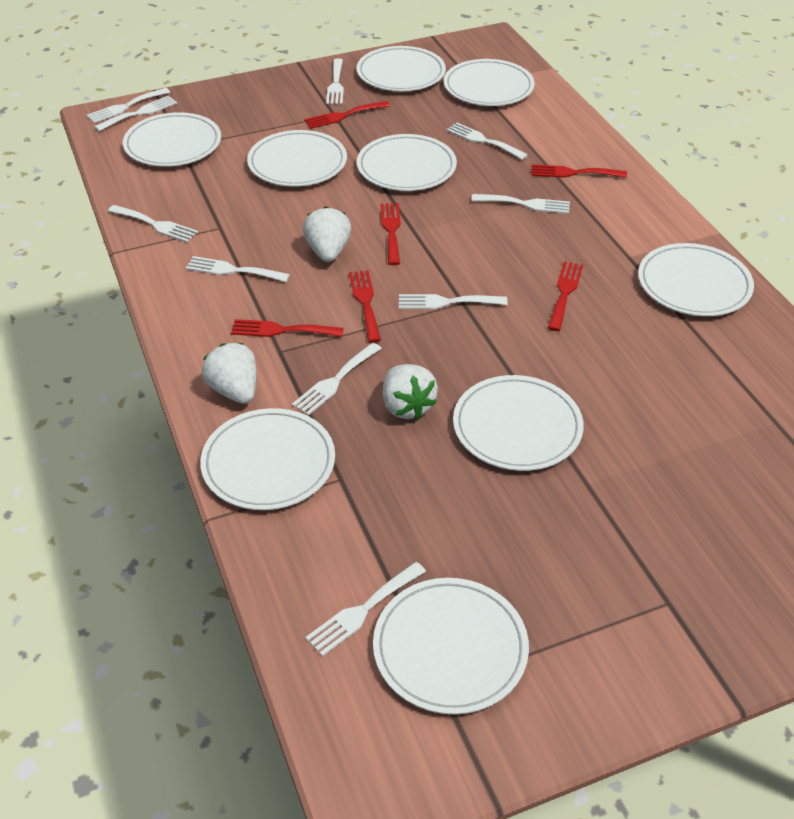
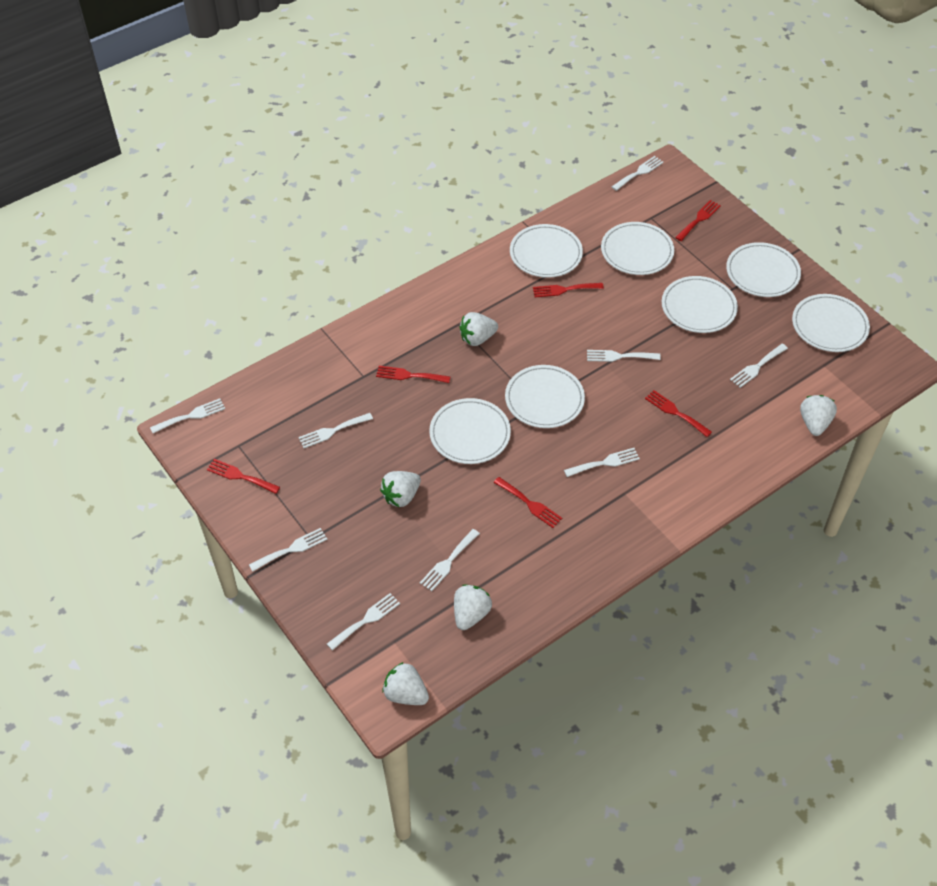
white fork: [86,88,170,123] [94,96,177,131] [108,205,198,242] [186,256,290,282] [292,343,382,416] [305,562,426,656] [326,58,344,104] [399,294,508,309] [446,122,528,160] [471,194,570,214] = 10 -> [150,399,225,433] [249,528,327,572] [298,413,373,448] [327,593,400,651] [420,529,480,591] [564,448,640,477] [587,350,661,362] [612,156,664,191] [730,344,788,388] = 9
white plate: [123,112,221,167] [200,408,335,510] [247,130,347,187] [356,46,446,91] [357,134,457,191] [373,578,529,714] [444,59,535,106] [453,375,584,471] [638,243,754,316] = 9 -> [429,398,511,464] [505,365,585,428] [510,224,583,278] [601,222,674,275] [662,276,738,333] [726,242,801,297] [792,294,870,352] = 7
white strawberry: [202,343,256,404] [303,206,351,262] [383,364,438,420] = 3 -> [380,471,421,507] [382,662,429,705] [454,584,492,630] [460,312,498,346] [800,395,837,436] = 5

